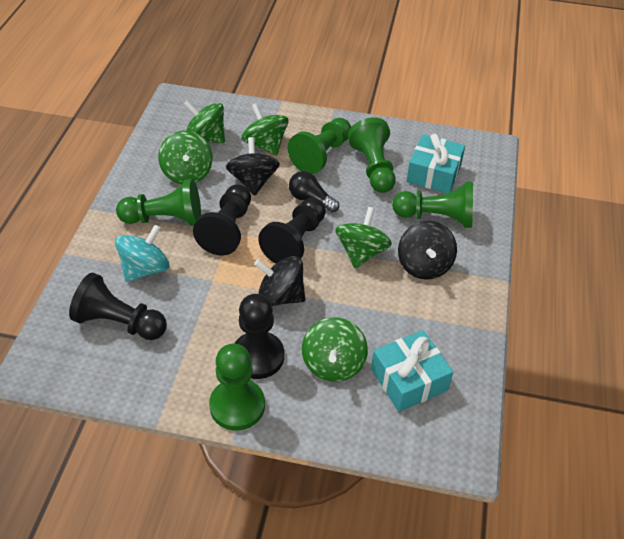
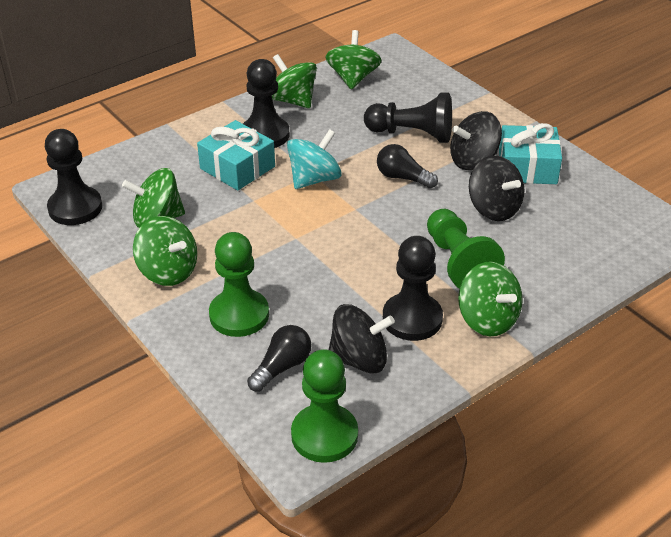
black light bulb: [289,171,339,213] = 1 -> [247,325,311,392] [377,144,438,189] = 2
green pawn: [116,179,201,226] [209,344,265,430] [288,118,351,174] [348,117,396,193] [392,182,473,228] = 5 -> [209,232,269,337] [291,349,358,463] [427,209,505,289] = 3

